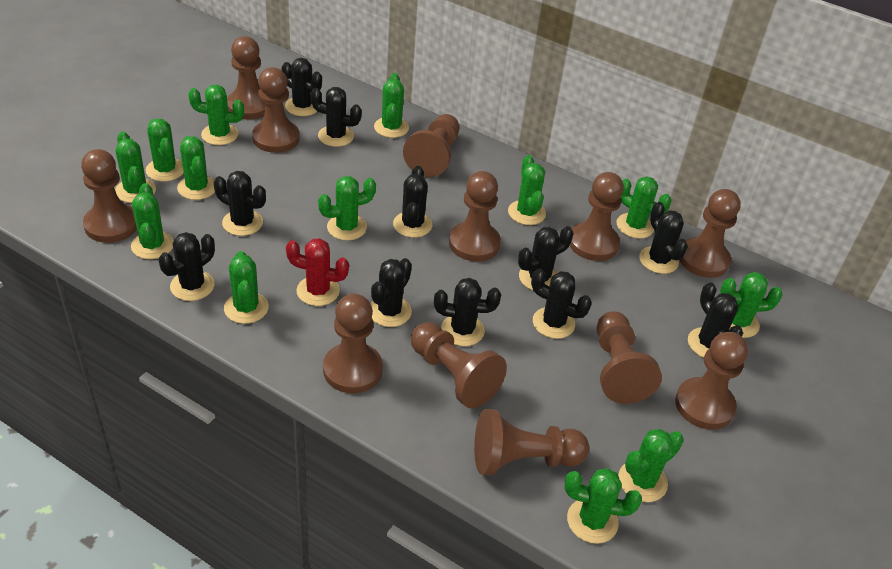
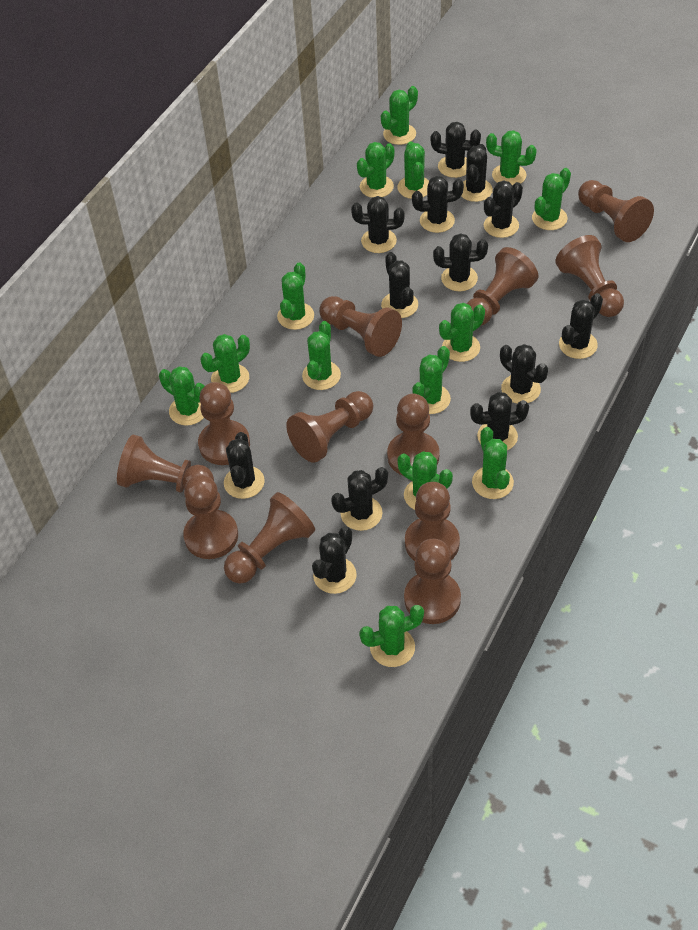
black cactus: [159,232,215,301] [214,171,266,236] [281,58,322,116] [310,87,362,147] [371,258,412,327] [393,166,432,238] [434,278,501,346] [518,226,573,290] [531,269,592,339] [639,202,688,274] [688,282,743,358] = 11 -> [224,432,265,499] [312,526,357,594] [331,467,388,531] [351,196,404,253] [381,252,418,318] [412,176,464,233] [431,122,481,178] [433,233,488,291] [461,144,493,202] [470,392,529,450] [484,180,523,238] [500,344,548,403] [559,293,603,359] = 13
green cactus: [115,132,156,203] [131,183,174,259] [146,119,184,182] [177,136,215,200] [188,85,244,145] [224,251,269,324] [318,176,376,240] [374,73,409,138] [508,155,546,225] [564,468,642,544] [617,176,671,238] [618,429,684,502] [720,272,783,338] = 13 -> [159,366,204,426] [200,334,250,393] [277,262,314,330] [302,321,341,390] [357,142,395,198] [359,605,424,667] [381,86,418,145] [397,142,429,199] [397,451,453,510] [412,346,451,414] [439,303,485,362] [472,427,514,499] [486,130,537,186] [532,168,571,230] = 14
red cactus: [286,238,349,306] = 1 -> none = 0

